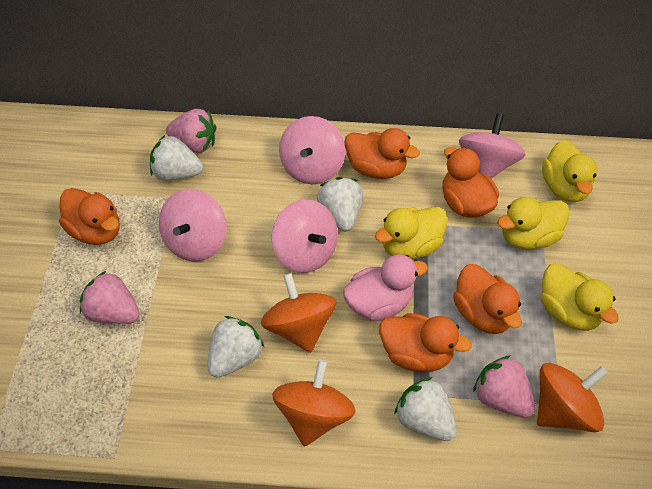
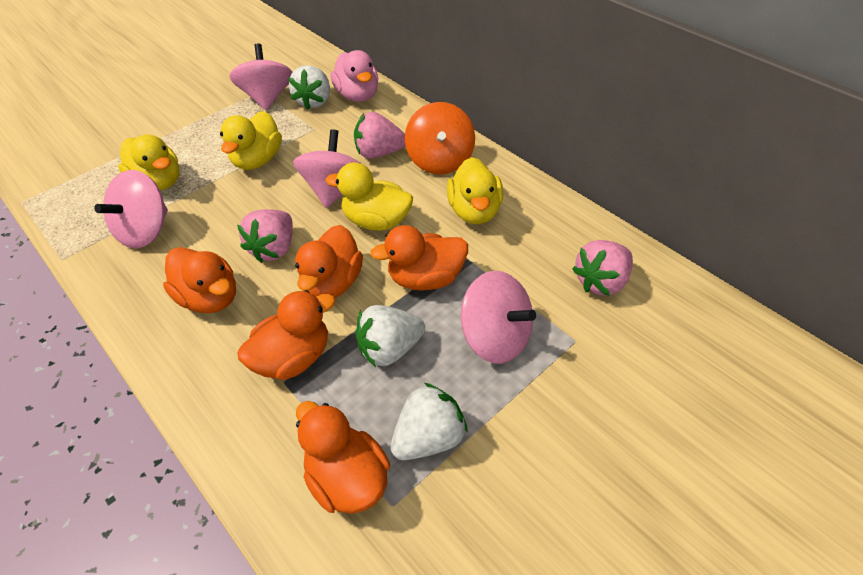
orange spinning top: [261,273,336,353] [272,360,356,447] [537,363,608,432] = 3 -> [405,102,475,175] = 1
white strawberry: [150,135,203,181] [207,316,264,378] [317,177,363,231] [394,377,457,441] = 4 -> [288,65,330,110] [355,305,425,367] [391,383,468,460] = 3

